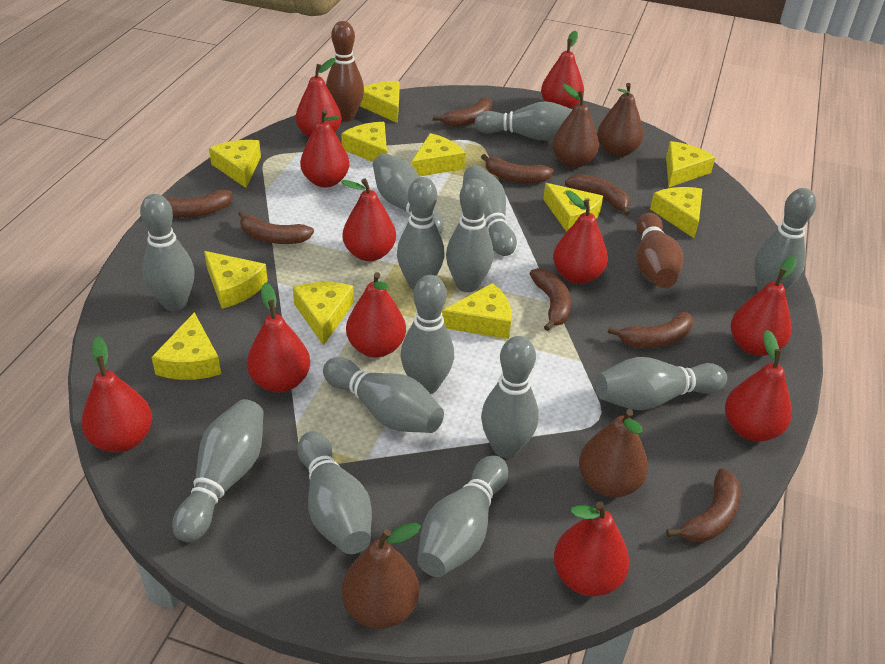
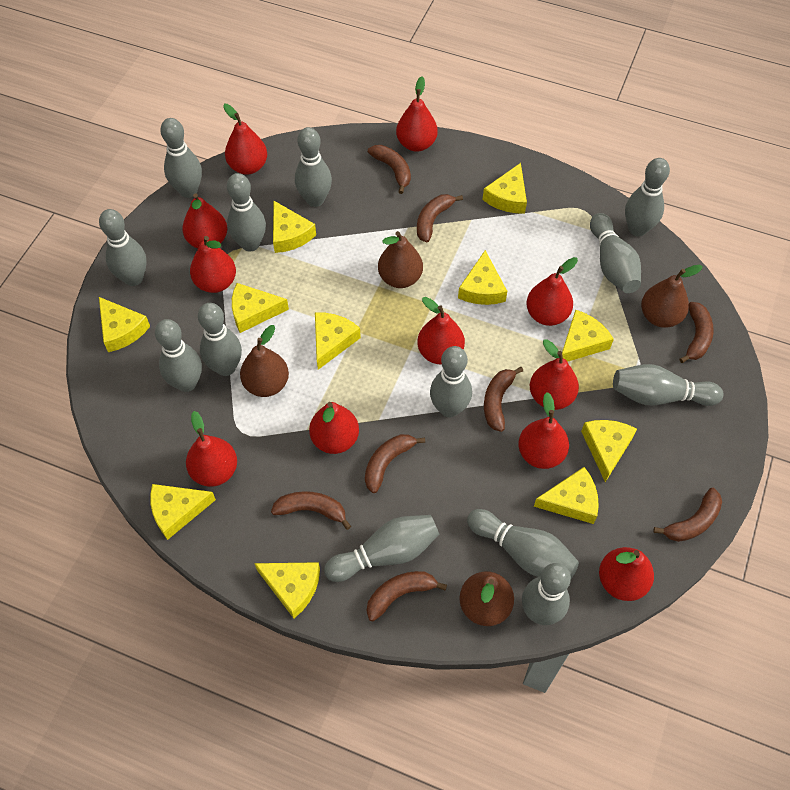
brown bowling pin: [326,21,364,122] [636,213,683,288] = 2 -> none = 0
grey bowling pin: [140,194,194,311] [172,399,264,542] [297,431,372,554] [323,357,444,433] [373,153,444,233] [397,177,444,290] [401,275,454,394] [417,455,508,577] [446,179,494,292] [462,165,517,256] [474,101,573,141] [481,336,539,458] [595,357,727,410] [754,188,816,292] = 14 -> [99,209,147,286] [155,319,202,392] [160,118,202,198] [198,303,242,376] [227,173,266,251] [295,127,332,207] [324,515,439,582] [430,346,472,418] [467,509,579,579] [522,563,571,625] [590,213,641,293] [613,364,723,406] [625,158,670,237] = 13

